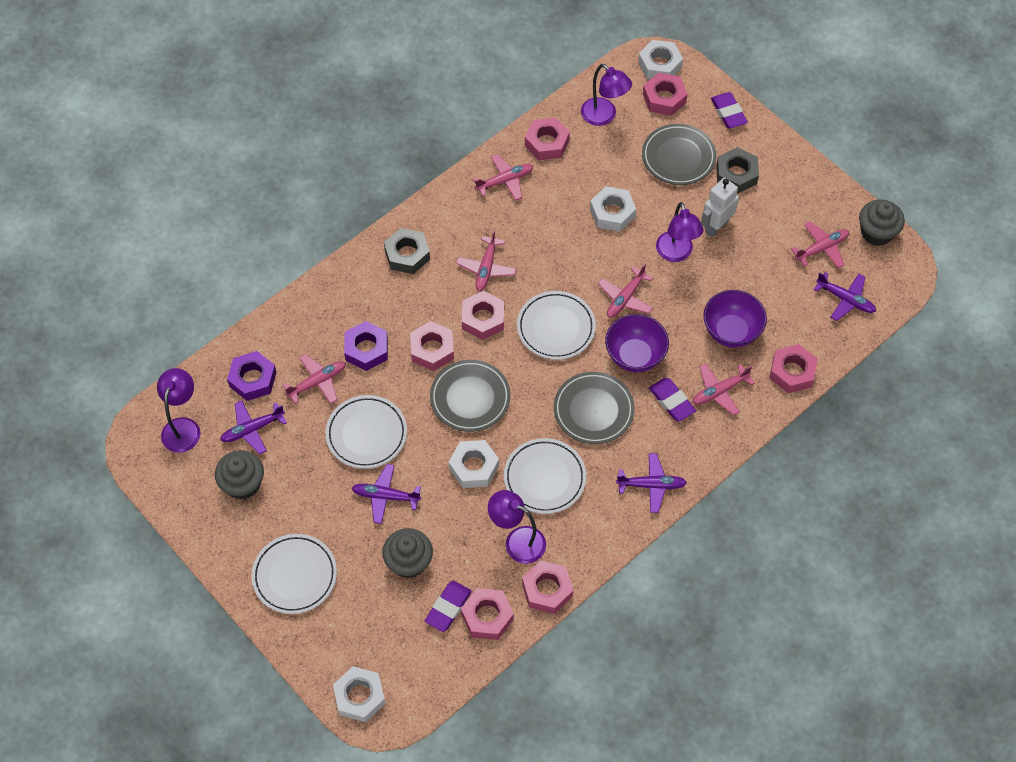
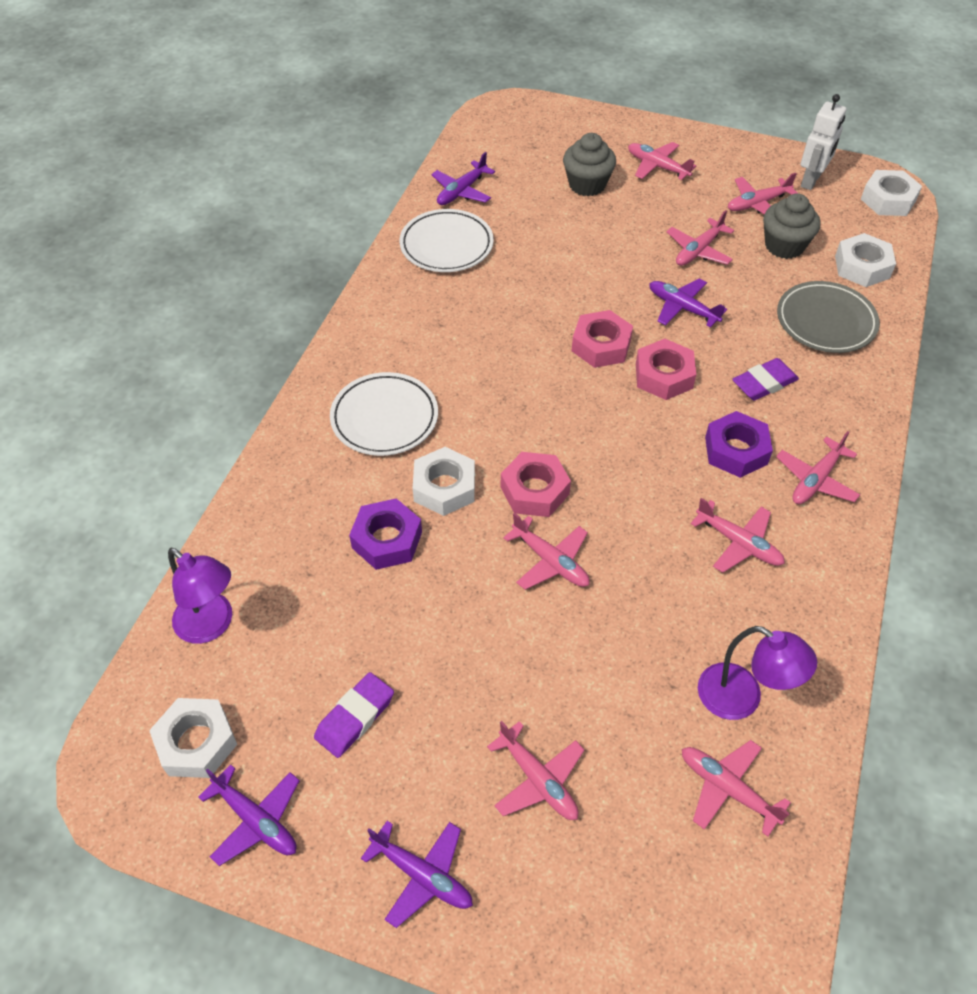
grey cupcake: [215,450,264,500] [382,528,433,578] [859,200,905,246] = 3 -> [563,133,616,196] [763,193,820,259] = 2
grey nut: [384,228,430,274] [716,147,759,193] = 2 -> none = 0
grey plate: [430,360,511,432] [554,372,635,444] [642,124,716,185] = 3 -> [777,281,880,353] = 1
pink nut: [410,321,454,371] [461,588,514,640] [462,291,504,340] [522,560,573,614] [525,117,570,160] [643,73,688,116] [769,344,818,393] = 7 -> [501,452,571,517] [572,310,633,368] [636,339,696,400] = 3
pink plane: [283,354,346,404] [456,229,516,291] [473,154,533,201] [598,264,653,318] [692,363,755,415] [791,222,849,269] = 6 -> [487,721,584,820] [503,513,590,590] [628,142,696,180] [667,210,734,266] [682,740,791,837] [691,498,785,573] [728,173,797,214] [776,431,860,504] = 8
purple bowl: [605,314,669,372] [703,290,767,347] = 2 -> none = 0
purple eraser: [425,581,472,632] [649,378,696,421] [711,92,748,128] = 3 -> [314,672,394,758] [732,358,799,401] = 2
purple lamp: [157,368,200,453] [488,490,546,564] [581,64,632,126] [656,202,704,262] = 4 -> [168,548,232,644] [698,626,817,720] = 2
white plate: [251,534,337,614] [325,395,407,469] [504,438,586,514] [517,291,596,360] = 4 -> [330,372,438,456] [399,209,494,272] = 2

